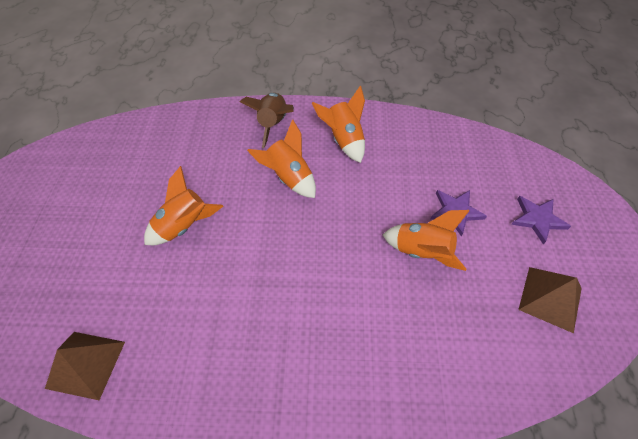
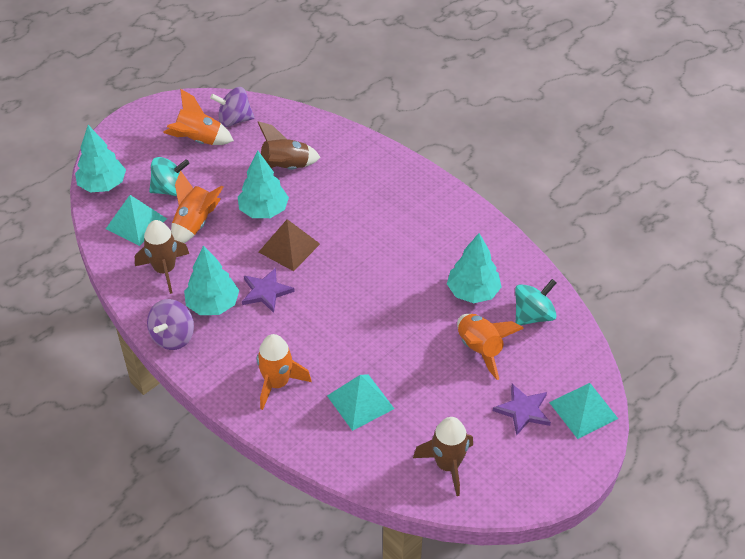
brown pyramid: [45,332,125,400] [518,267,582,333] = 2 -> [259,219,320,271] = 1
brown rocket: [240,93,294,148] = 1 -> [135,220,189,294] [258,121,320,170] [413,417,473,496] = 3
purple spinning top: none = 0 -> [147,299,194,350] [210,87,255,127] = 2
turquoise pyramid: none = 0 -> [106,195,167,246] [327,375,394,431] [549,383,618,439] = 3
turquoise spinning top: none = 0 -> [149,157,190,196] [515,279,557,325] = 2
turquoise tree: none = 0 -> [75,125,126,192] [184,245,239,315] [238,151,289,218] [447,233,502,303] = 4

